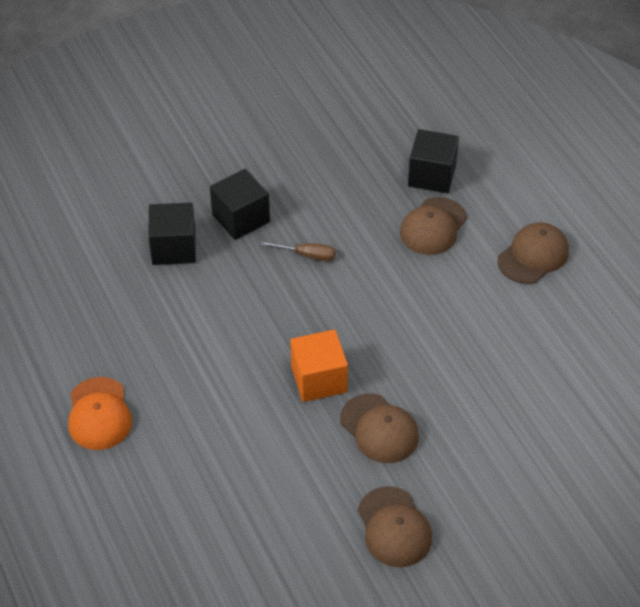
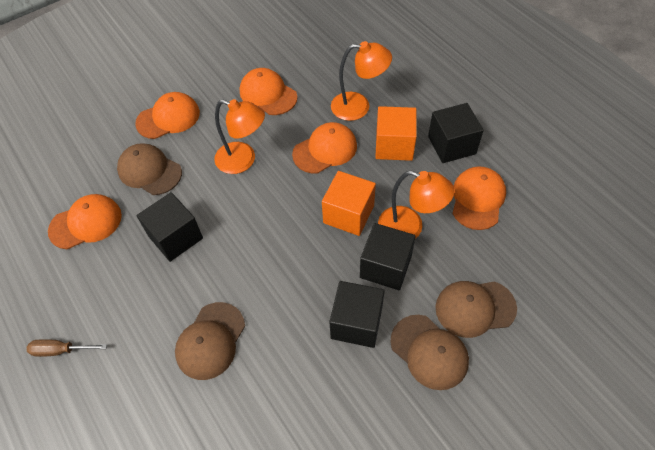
black cube: [148,203,196,265] [210,169,270,240] [408,129,459,193] = 3 -> [137,192,203,262] [329,281,384,348] [360,223,416,290] [428,103,484,163] = 4
orange cap: [68,377,132,450] = 1 -> [48,194,122,249] [135,92,200,139] [240,68,297,115] [292,122,357,174] [452,166,506,230] = 5
orange cube: [290,329,348,402] = 1 -> [322,171,376,236] [375,106,417,161] = 2
orange lamp: none = 0 -> [214,99,265,174] [331,41,392,121] [378,171,455,239] = 3

